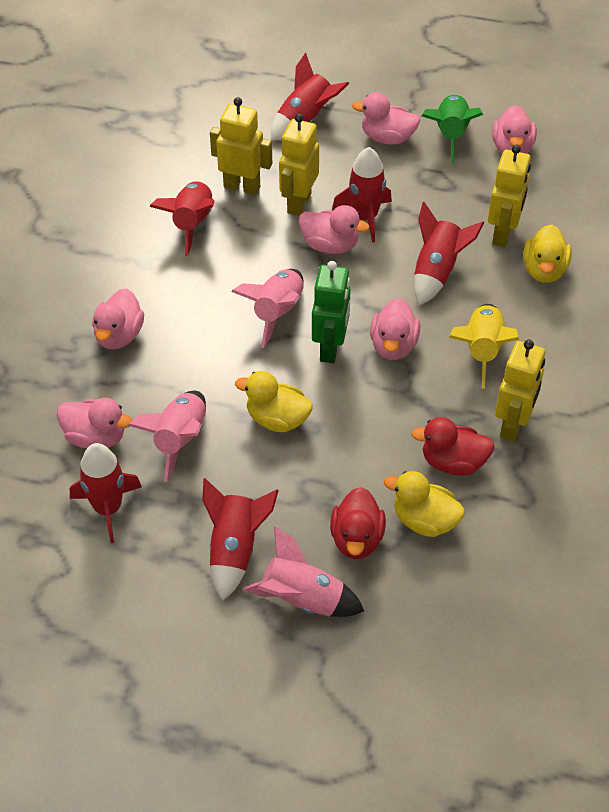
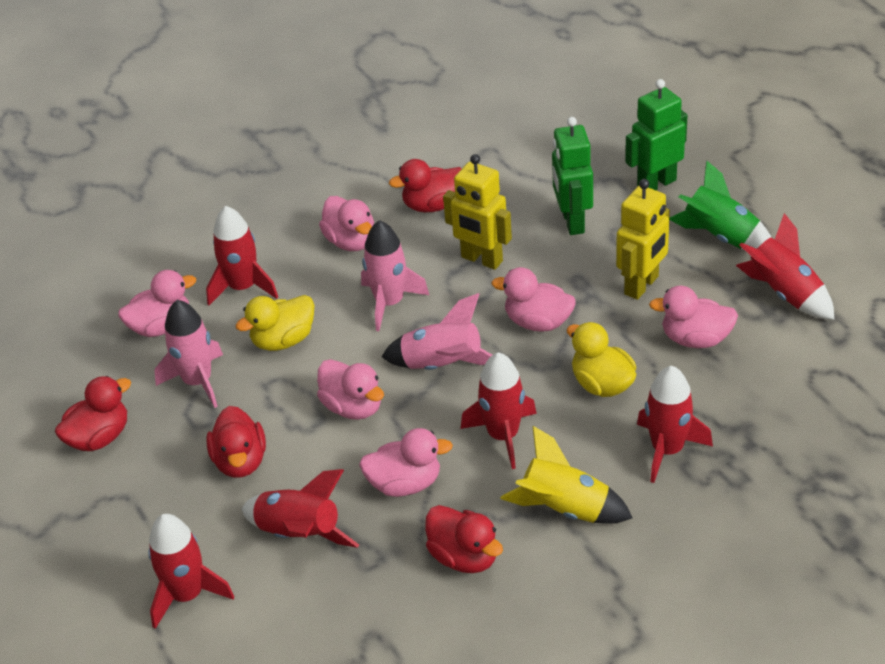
green robot: [312,261,351,363] = 1 -> [552,117,593,235] [625,79,688,190] = 2
red duck: [330,487,386,559] [411,417,495,476] = 2 -> [55,376,131,451] [206,406,266,478] [389,159,462,212] [425,505,503,573] = 4
yellow duck: [235,371,313,432] [384,471,465,537] [523,224,572,283] = 3 -> [235,295,315,351] [567,322,637,397] = 2
yellow robot: [210,97,272,195] [279,114,319,216] [488,145,531,247] [495,340,545,442] = 4 -> [443,154,512,270] [616,179,670,300] = 2

